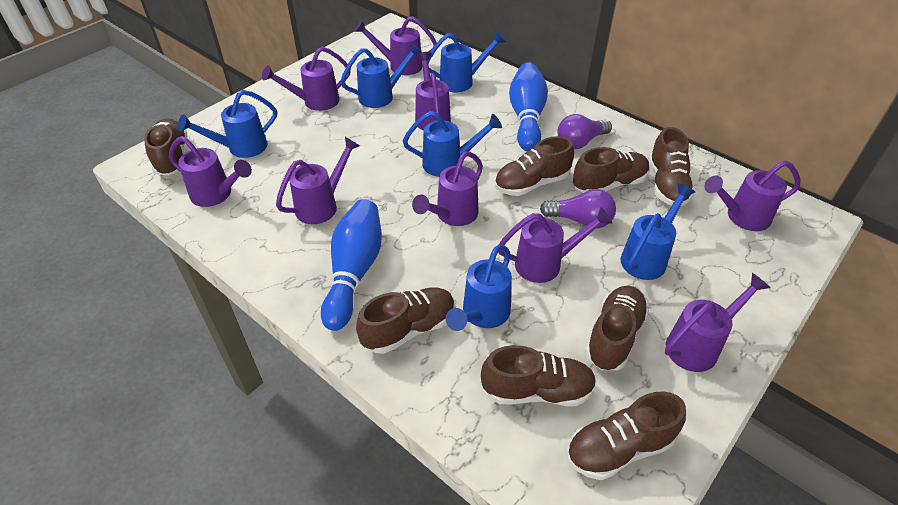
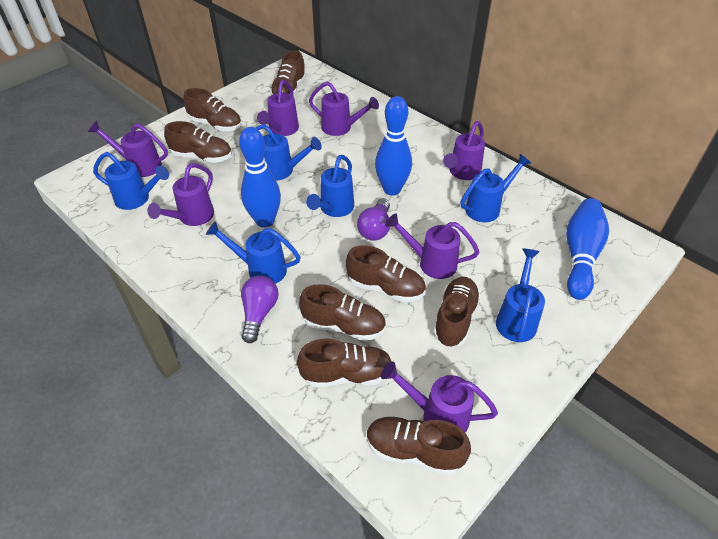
blue bowling pin: [321,199,382,331] [509,63,548,151] = 2 -> [239,127,281,228] [375,96,412,195] [566,198,609,300] = 3
purple watering can: [169,136,252,207] [262,47,351,111] [276,137,360,224] [354,16,437,75] [412,151,483,226] [415,52,451,131] [498,207,612,283] [665,273,770,372] [704,160,800,231] = 9 -> [88,121,168,177] [147,163,214,226] [257,80,299,136] [309,81,379,136] [381,362,498,433] [385,213,479,279] [443,121,485,180] = 7

